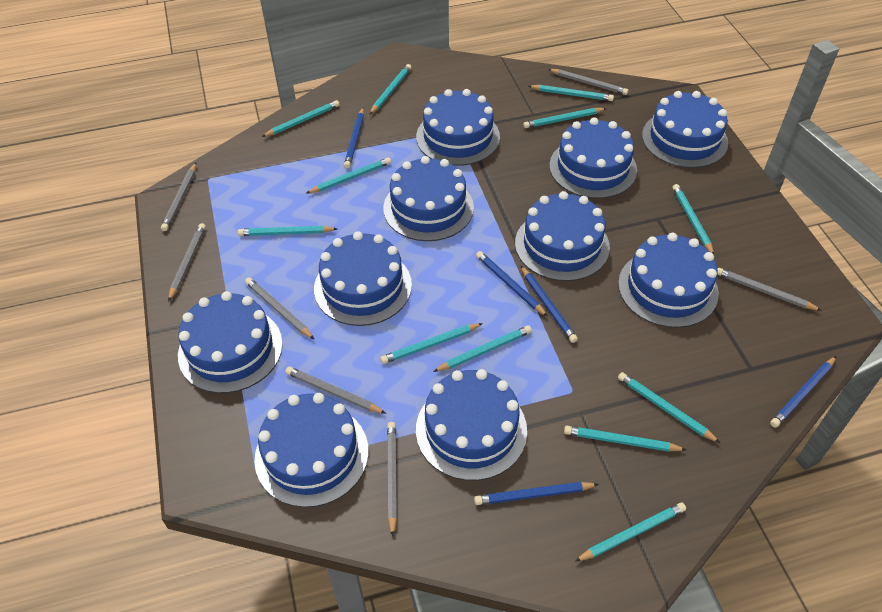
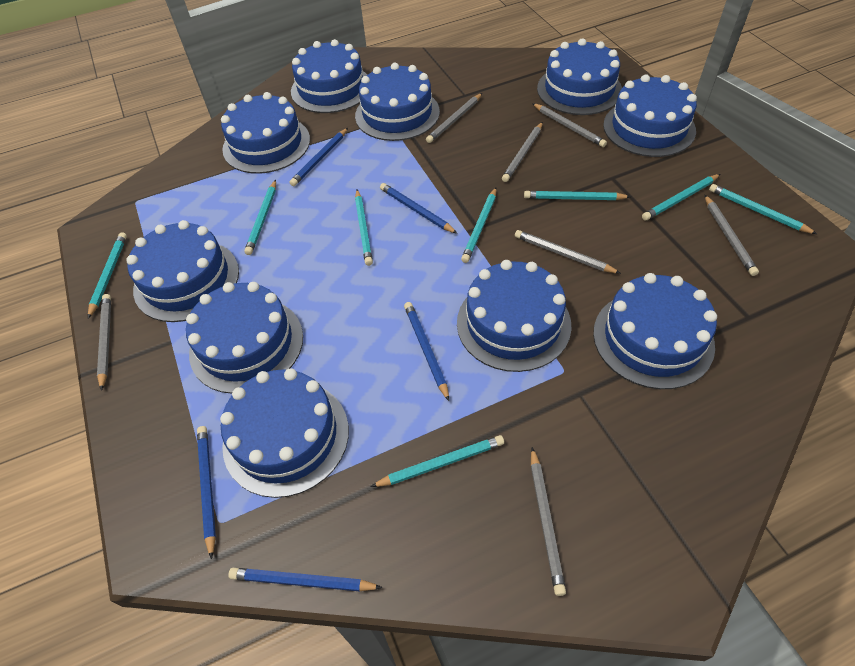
turquoise pencil: [238,226,337,236] [262,100,340,137] [306,157,391,194] [369,64,412,115] [380,323,483,364] [433,325,532,372] [523,108,607,128] [528,85,614,101] [564,426,686,452] [575,502,686,562] [618,372,720,443] [673,184,714,254] = 12 -> [88,232,127,319] [244,180,276,255] [355,190,373,266] [371,435,504,487] [461,188,497,263] [524,191,631,200] [642,174,720,221] [709,184,817,234] = 8

